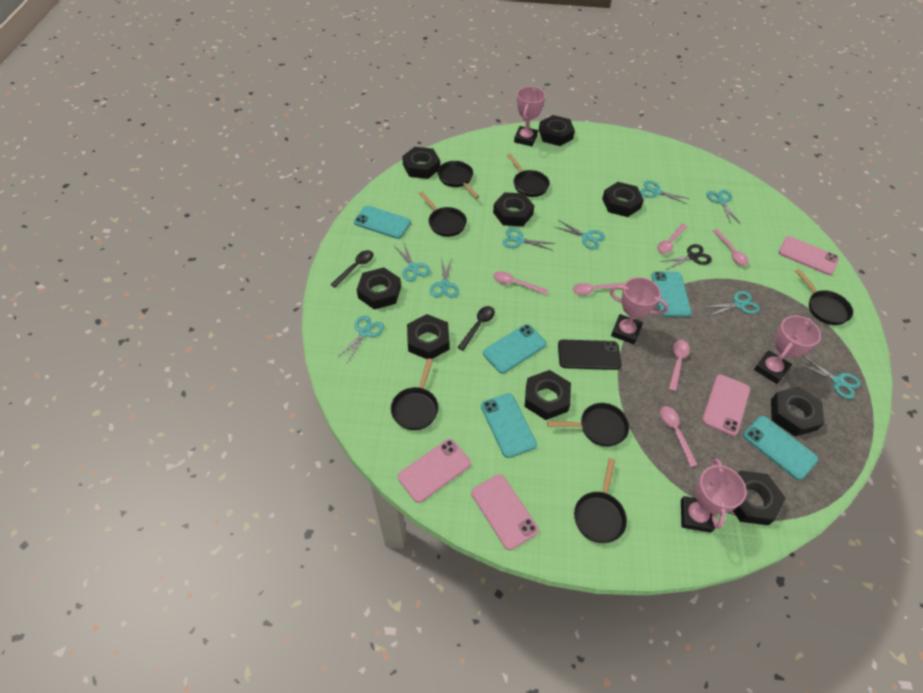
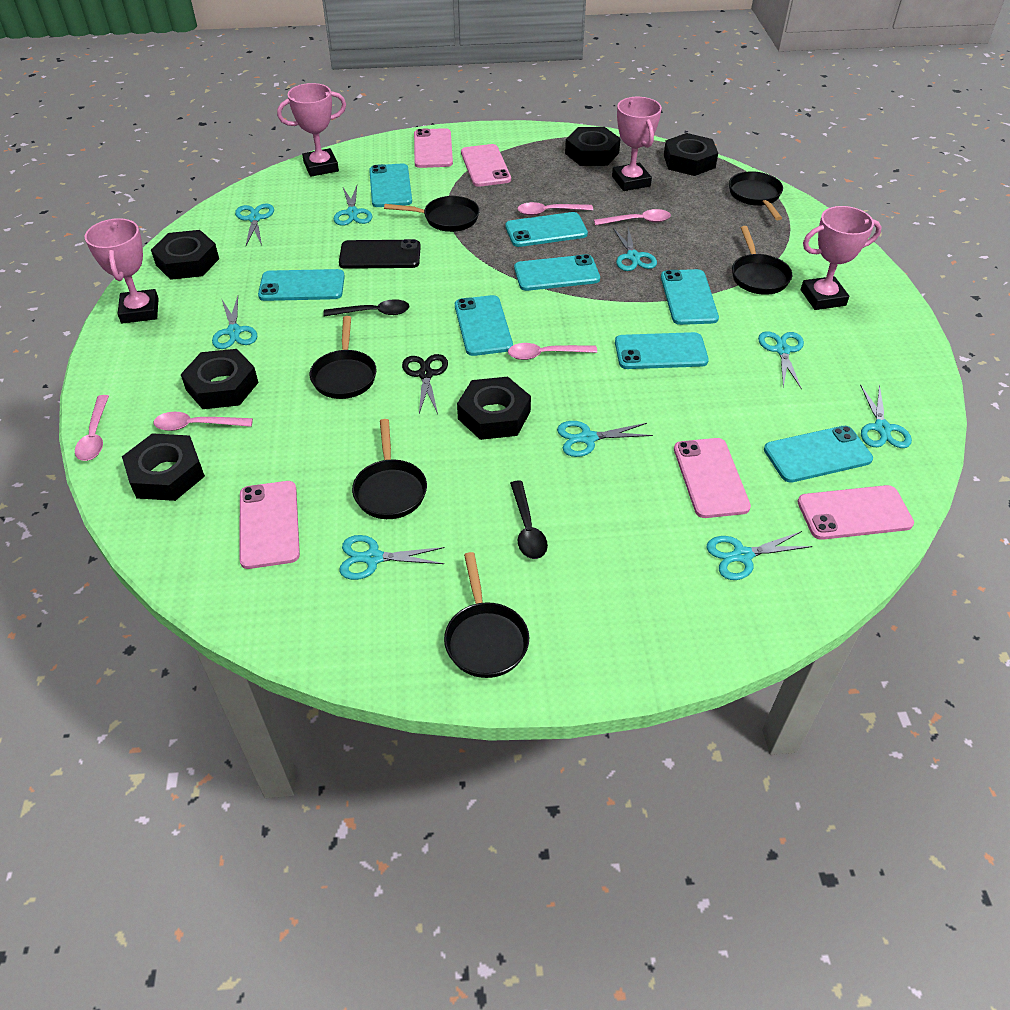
black nut: [357,268,401,310] [402,147,440,179] [407,314,450,359] [493,192,534,226] [525,370,571,420] [539,115,575,146] [602,182,644,217] [732,471,786,525] [771,387,824,436] = 9 -> [122,433,205,501] [151,230,219,280] [181,349,259,409] [457,377,531,440] [565,127,621,166] [664,133,718,176] = 6
black pan: [391,358,438,430] [419,192,467,237] [438,161,479,198] [507,154,550,197] [547,403,629,447] [574,458,627,543] [795,269,853,325] = 7 -> [310,316,377,399] [352,419,427,519] [384,196,480,232] [444,552,529,678] [729,171,783,220] [732,226,792,295] = 6
pink phone: [398,439,471,503] [471,474,539,550] [702,374,750,436] [779,236,839,275] = 4 -> [239,481,300,569] [414,128,453,168] [461,144,511,187] [674,438,751,518] [797,485,914,540] = 5
pink spoon: [493,271,548,295] [573,283,625,295] [657,223,687,254] [660,406,698,467] [669,340,690,392] [712,229,749,266] = 6 -> [75,395,109,461] [154,412,253,431] [508,343,597,360] [518,202,593,216] [594,209,671,226] = 5
turquoise phone: [354,206,411,239] [481,393,537,458] [483,324,547,374] [651,271,692,317] [743,416,818,480] = 5 -> [258,269,345,301] [369,163,412,207] [455,295,513,356] [505,212,588,247] [514,254,600,291] [615,332,709,369] [661,269,719,325] [764,426,873,483] = 8

